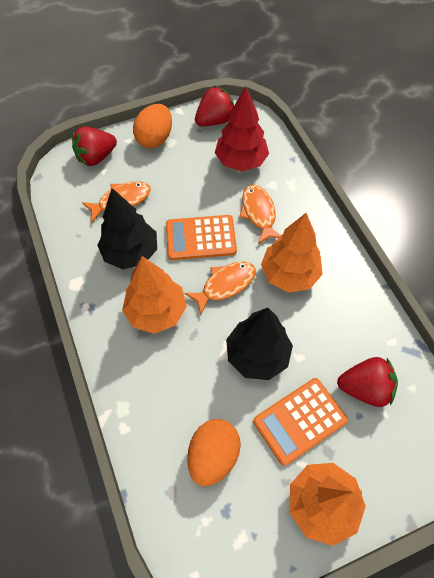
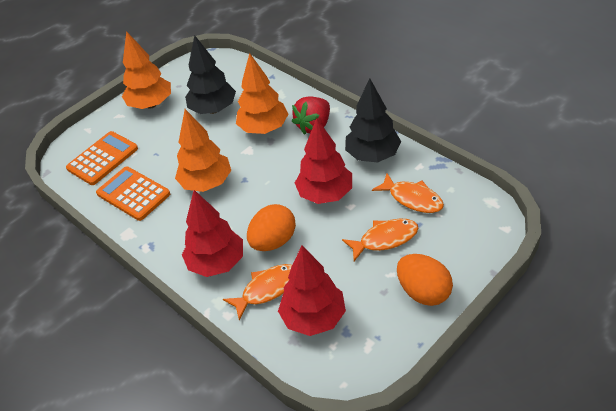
red strawberry: [72,126,117,166] [195,86,234,126] [337,357,398,407] = 3 -> [292,96,330,135] = 1
red tree: [215,86,269,171] = 1 -> [182,190,243,277] [278,246,346,336] [295,118,352,204] = 3

